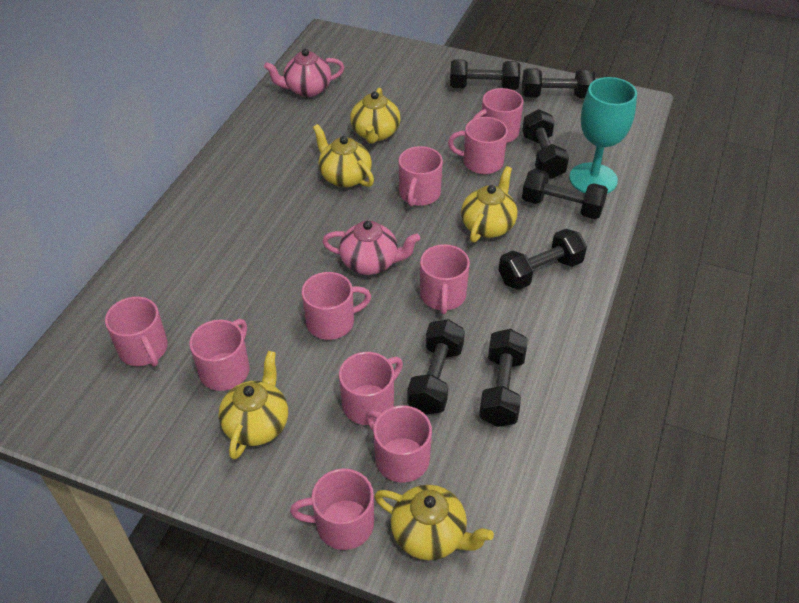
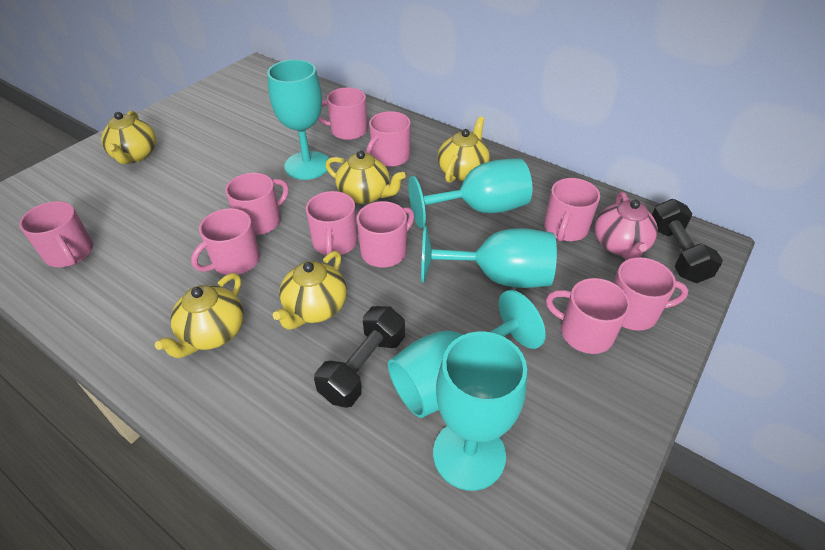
black dumbbell: [407,319,465,414] [450,59,520,90] [479,329,528,427] [499,229,587,290] [522,68,595,98] [522,109,569,179] [522,169,608,219] = 7 -> [314,306,405,408] [652,199,723,283] = 2
pink teapot: [264,49,344,97] [322,221,420,275] = 2 -> [595,192,658,260] = 1
turquoise goblet: [569,77,637,194] = 1 -> [267,60,329,180] [388,290,546,418] [408,158,532,228] [421,225,557,288] [433,332,527,491] = 5

